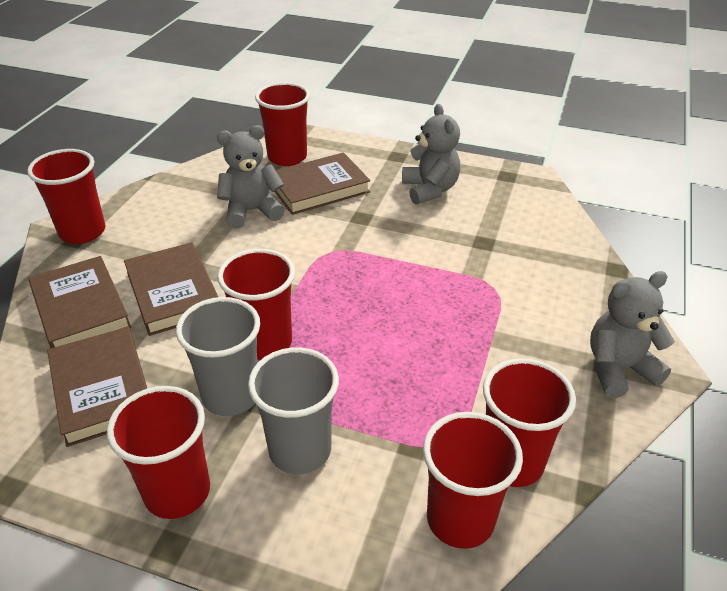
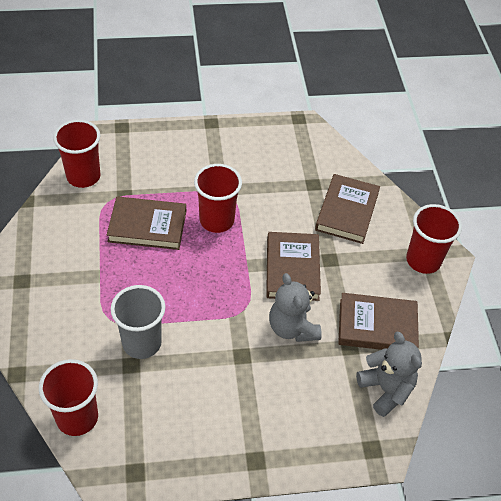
grey cup: [176,297,260,416] [248,347,339,474] = 2 -> [111,285,165,359] = 1
grey teddy bear: [217,125,285,229] [402,104,460,205] [590,271,675,398] = 3 -> [269,273,322,342] [356,332,422,417] = 2
red cup: [27,149,106,244] [107,386,210,519] [217,249,295,360] [255,82,310,166] [423,412,523,549] [483,358,576,487] = 6 -> [39,359,98,436] [53,120,101,188] [194,164,242,233] [406,204,462,274] = 4

